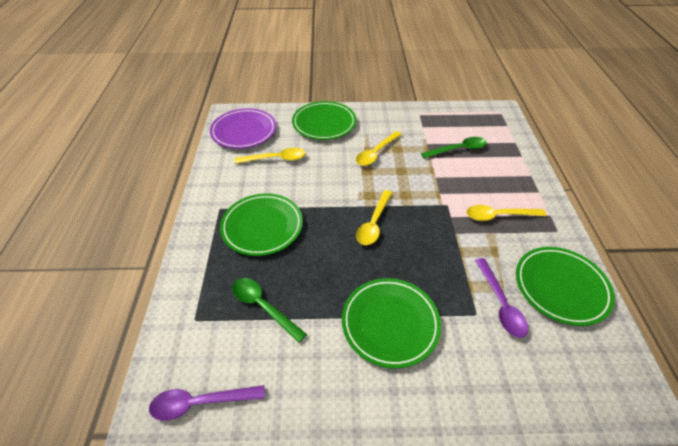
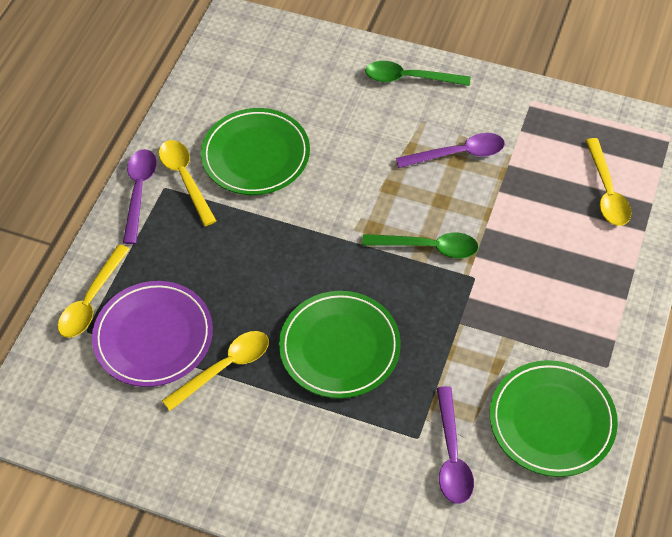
green plate: [220,194,303,256] [292,101,357,140] [342,278,441,368] [516,247,615,326] = 4 -> [201,108,310,195] [279,291,401,399] [490,360,618,477] = 3
purple spoon: [149,385,265,421] [475,258,528,338] = 2 -> [123,149,157,244] [396,133,505,168] [437,386,474,504] = 3

